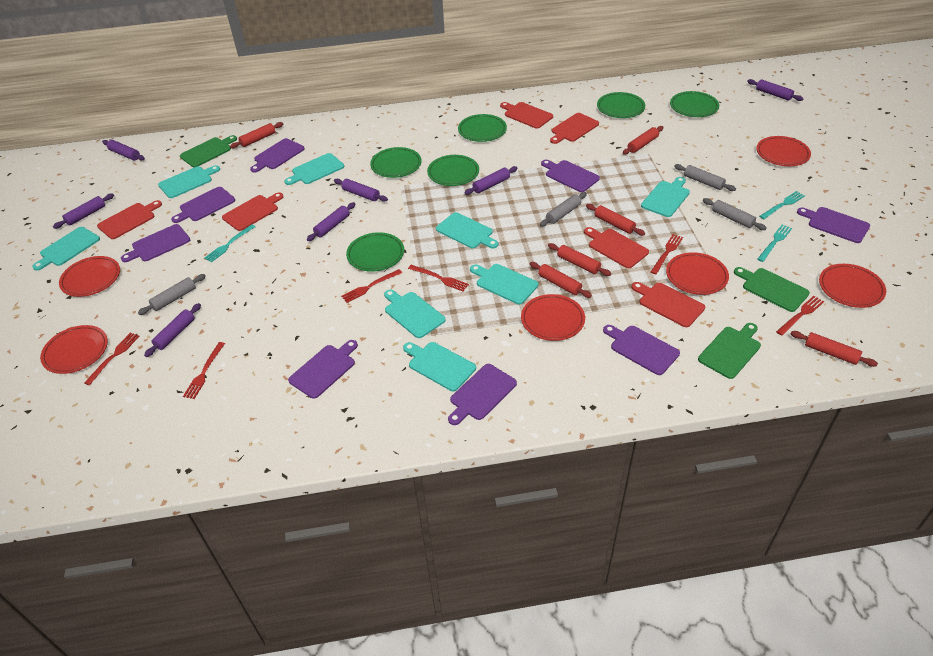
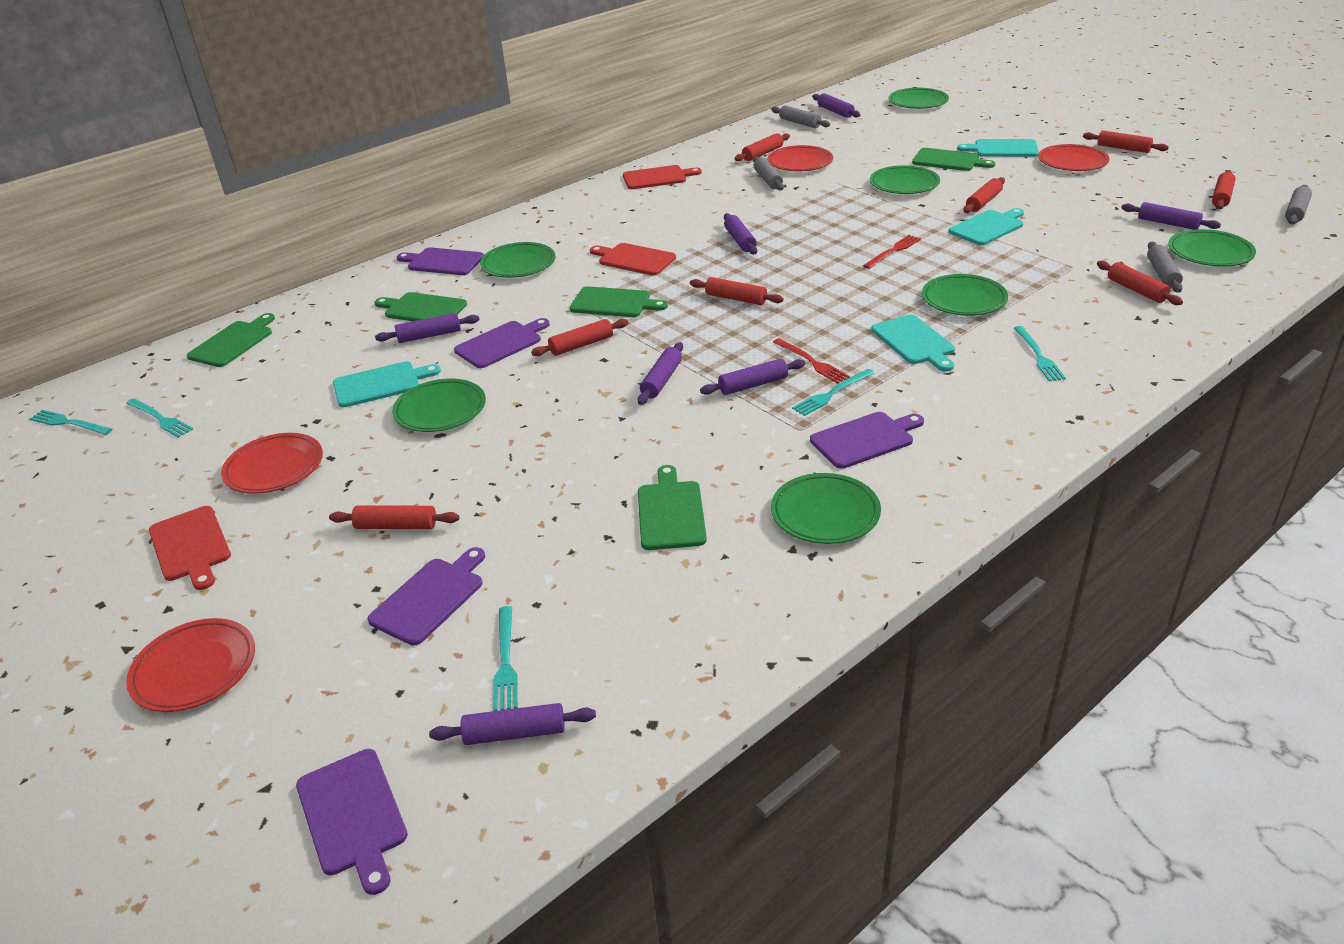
green cutting board: [180,135,237,167] [698,323,761,379] [734,267,810,312] = 3 -> [187,313,275,367] [375,292,467,321] [570,286,668,317] [638,465,707,550] [912,148,995,171] = 5
green plate: [346,232,404,272] [370,147,421,178] [427,155,479,186] [458,114,507,142] [597,92,645,118] [670,91,719,117] = 6 -> [392,379,486,432] [480,242,556,278] [771,473,881,544] [870,165,940,194] [889,88,949,109] [922,274,1008,316] [1168,229,1256,267] = 7
purple cutting board: [121,224,190,262] [171,187,235,223] [250,138,304,173] [288,340,358,399] [448,364,517,425] [541,160,600,192] [603,325,680,375] [797,207,870,243] = 8 -> [296,749,408,895] [367,547,485,645] [397,247,484,275] [454,318,550,368] [810,412,924,469] = 5
red cutting board: [97,200,162,239] [222,193,283,231] [500,102,553,129] [550,113,599,144] [584,227,649,268] [632,282,705,327] = 6 -> [149,506,231,590] [590,243,676,275] [623,165,702,189] = 3
red fork: [84,333,140,385] [183,342,225,399] [341,269,402,303] [408,265,469,291] [651,234,683,274] [776,296,824,336] = 6 -> [773,338,850,384] [863,235,921,269] = 2
red plate: [40,325,108,374] [59,256,120,297] [521,294,585,341] [666,252,729,295] [756,136,811,166] [819,264,886,308] = 6 -> [126,618,255,712] [221,433,323,494] [767,145,833,171] [1038,144,1110,171] = 4
red rolling pin: [230,122,283,148] [530,262,592,298] [548,243,611,276] [586,204,645,236] [623,126,663,155] [791,331,878,367] = 6 -> [329,505,460,529] [531,319,629,356] [690,277,784,305] [735,133,790,161] [963,177,1005,213] [1083,130,1169,153] [1097,261,1183,305] [1212,171,1236,209] = 8
turquoise cutting board: [32,227,100,271] [158,165,220,198] [284,153,344,185] [384,289,446,338] [403,342,476,391] [436,212,498,248] [470,264,538,305] [641,177,690,217] = 8 -> [333,361,441,407] [871,315,955,372] [949,208,1024,245] [957,139,1039,157] = 4
turquoise fork: [204,224,256,262] [757,224,792,262] [759,191,805,219] = 3 -> [29,410,112,435] [126,398,193,438] [493,606,518,711] [792,369,875,416] [1014,326,1066,381] = 5

